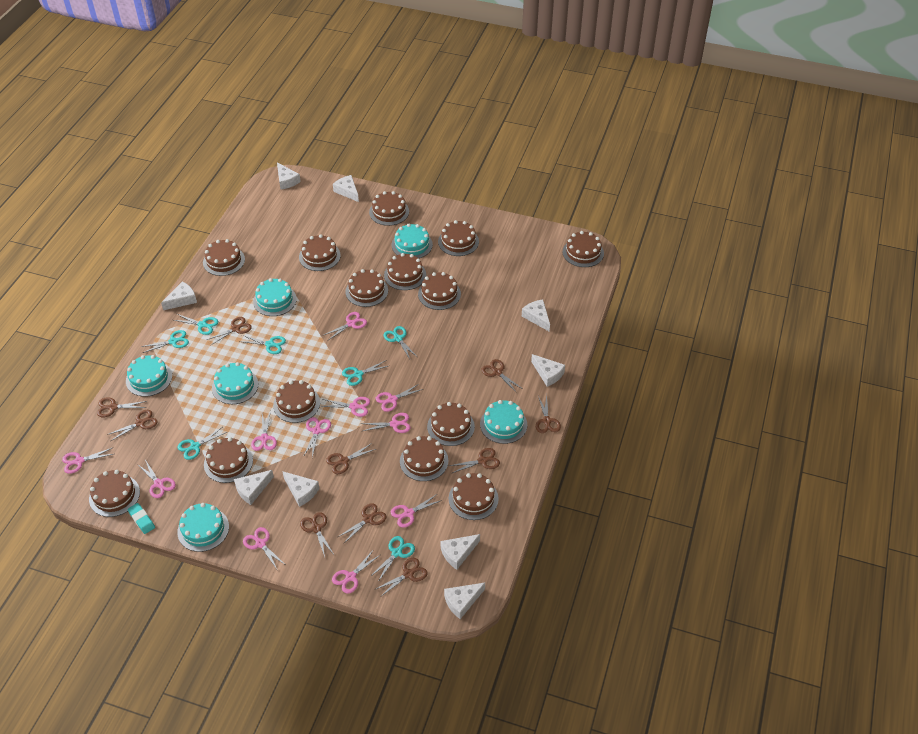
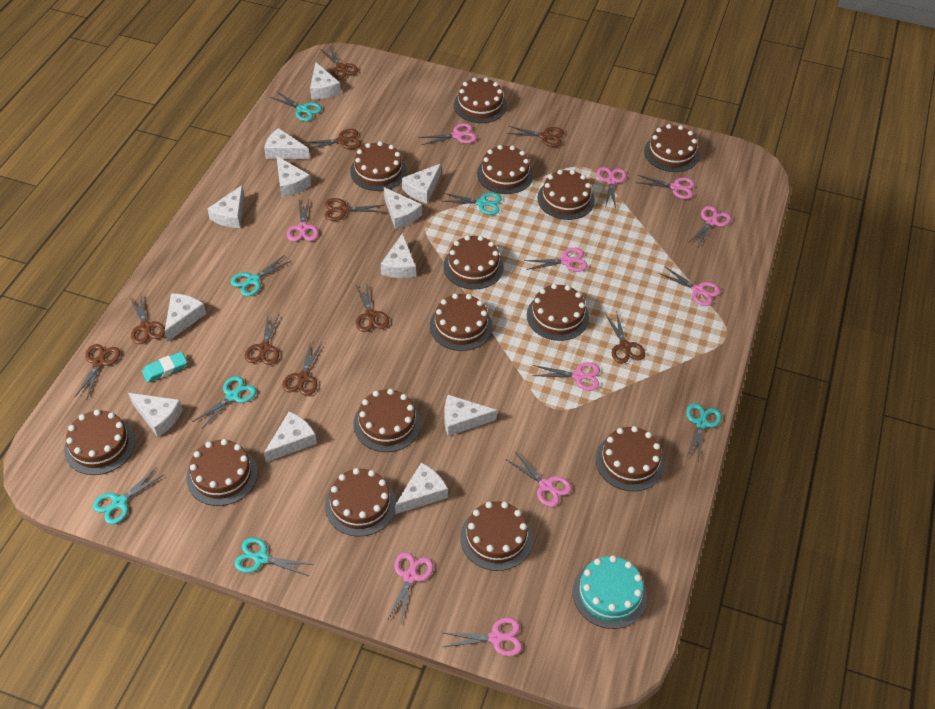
turquoise cake: [126,355,172,397] [177,503,229,552] [212,362,258,404] [253,278,297,316] [392,224,433,258] [480,400,527,444] = 6 -> [572,555,647,629] = 1
white cheese: [161,282,197,310] [234,470,274,505] [277,163,301,189] [282,471,319,507] [333,175,359,202] [440,534,480,570] [444,583,485,619] [522,299,550,332] [531,354,565,387] = 9 -> [128,393,183,437] [164,293,206,342] [207,185,244,228] [264,128,310,159] [264,411,317,462] [276,156,311,197] [310,62,341,99] [381,233,416,278] [384,187,422,229] [395,463,448,514] [402,164,441,204] [444,395,497,436] = 12

